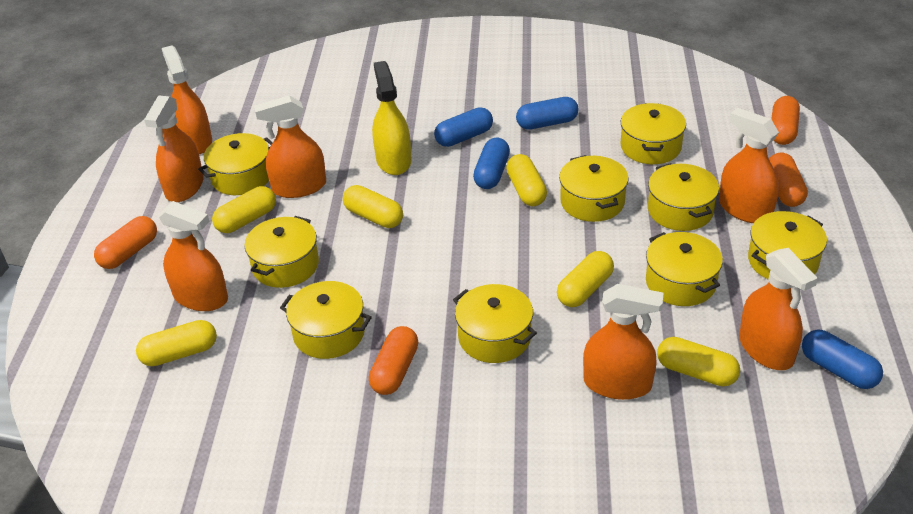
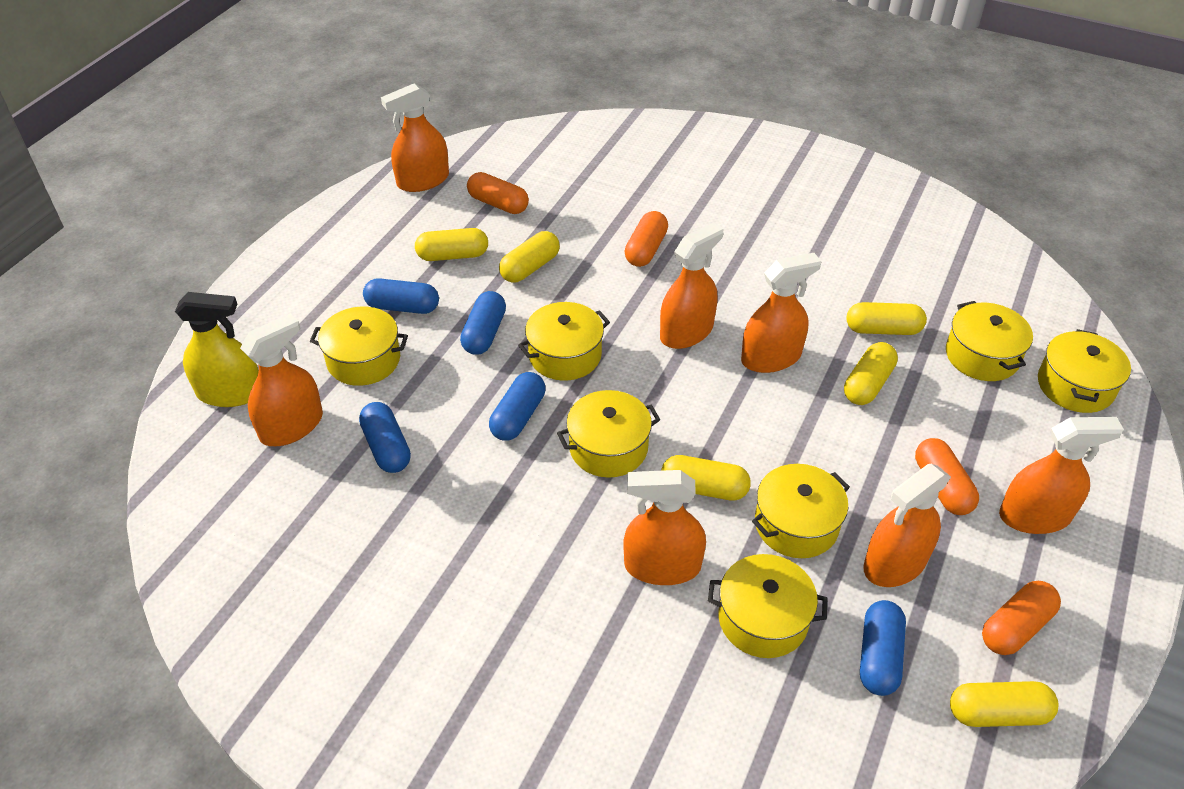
blue capsule: [434,107,493,147] [473,138,510,189] [516,97,579,130] [802,330,883,389] = 4 -> [359,402,411,473] [363,278,439,314] [460,291,506,355] [489,372,546,441] [860,600,906,696] = 5
yellow pot: [198,133,273,195] [244,216,319,288] [280,281,372,359] [453,284,537,363] [559,155,629,222] [620,103,686,164] [646,232,723,306] [648,163,719,231] [748,211,827,280] = 9 -> [310,307,408,386] [518,302,610,381] [557,390,660,478] [708,554,827,658] [752,464,850,558] [946,301,1033,381] [1038,329,1131,413] = 7

